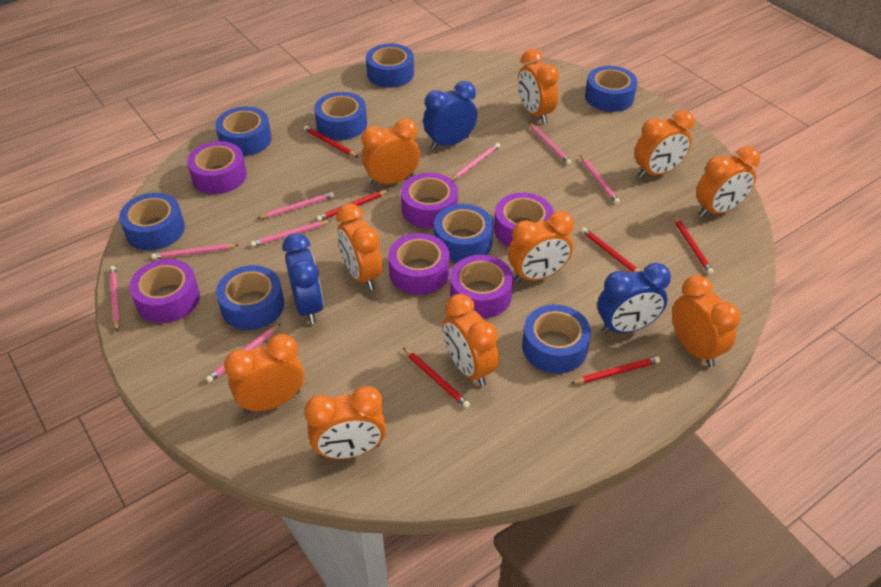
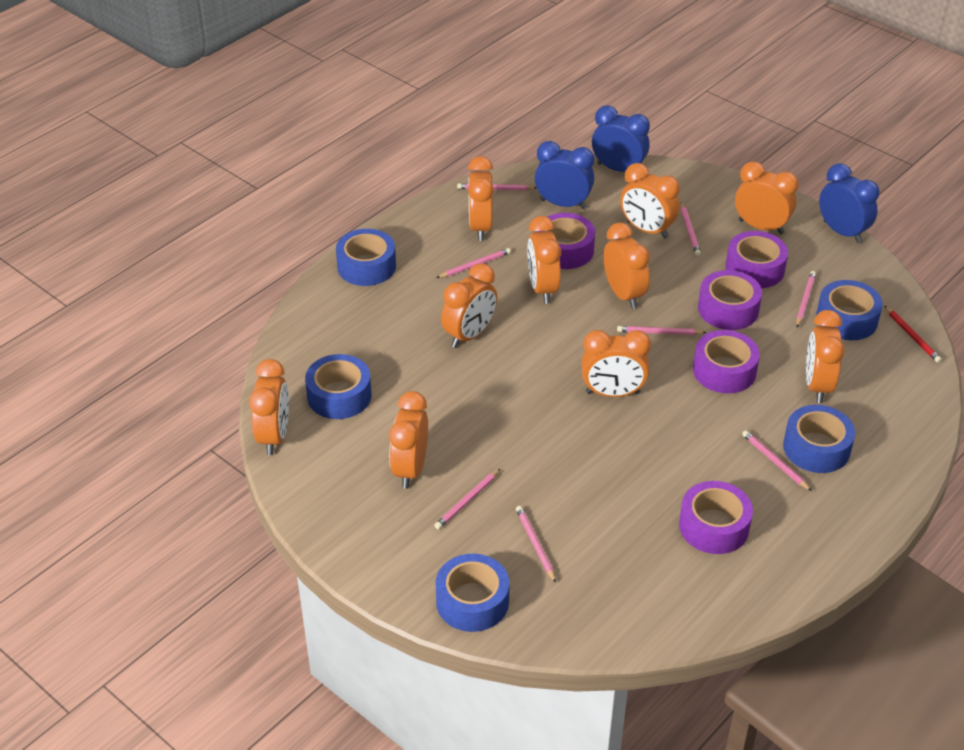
blue tape: [119,193,185,250] [215,107,272,156] [216,265,284,330] [314,92,367,140] [366,44,414,88] [434,204,493,262] [522,305,591,373] [585,66,637,112] = 8 -> [305,354,372,419] [336,229,396,286] [436,554,509,632] [783,405,855,473] [816,280,883,340] = 5
purple tape: [129,259,200,323] [187,141,247,194] [388,233,450,295] [401,173,458,228] [450,255,513,318] [494,193,554,247] = 6 -> [537,213,595,269] [679,481,753,554] [693,330,760,393] [698,270,762,330] [726,231,788,288] = 5
red pencil: [304,126,358,157] [316,190,389,221] [403,348,470,408] [572,356,660,384] [581,227,640,272] [673,215,714,275] = 6 -> [885,306,942,363] = 1

